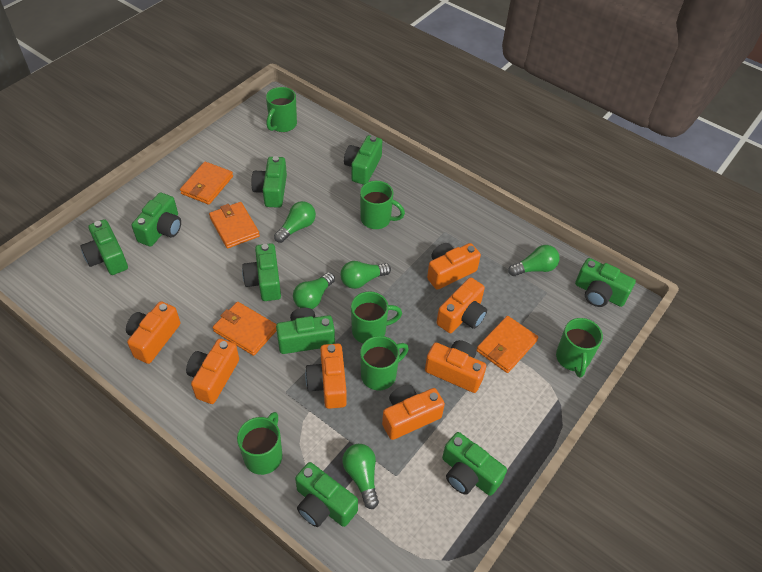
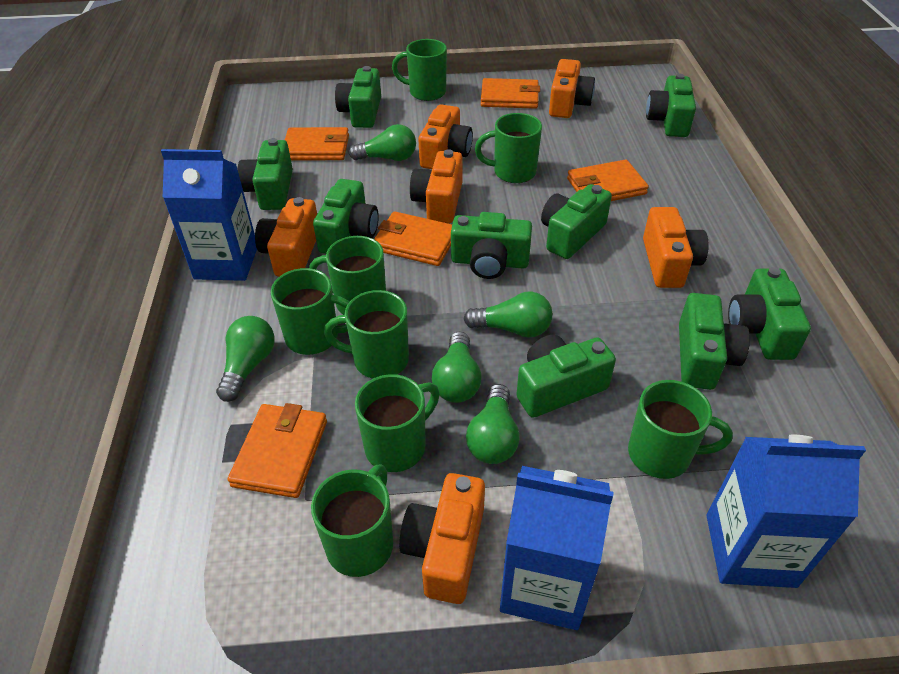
blue carton: none = 0 -> [161,149,257,281] [500,466,614,630] [706,435,866,588] = 3
green mug: [237,412,282,475] [266,87,297,132] [351,291,402,343] [360,181,405,229] [360,336,409,390] [556,318,603,377] = 6 -> [271,268,350,355] [309,236,386,315] [311,464,393,577] [324,290,409,378] [355,374,440,472] [392,39,447,101] [475,113,542,183] [628,380,733,479] = 8
orange camera: [126,301,180,364] [186,339,239,404] [305,343,347,409] [382,385,445,440] [425,340,486,393] [427,243,481,290] [436,277,487,333] = 7 -> [255,197,317,277] [399,473,485,604] [410,149,462,224] [418,104,473,169] [549,59,595,118] [643,207,709,288] = 6
orange wallet: [180,162,233,205] [209,202,260,248] [213,302,277,356] [476,316,538,373] = 4 -> [228,403,327,498] [285,127,349,160] [374,211,452,266] [481,78,540,109] [567,159,649,201] = 5

